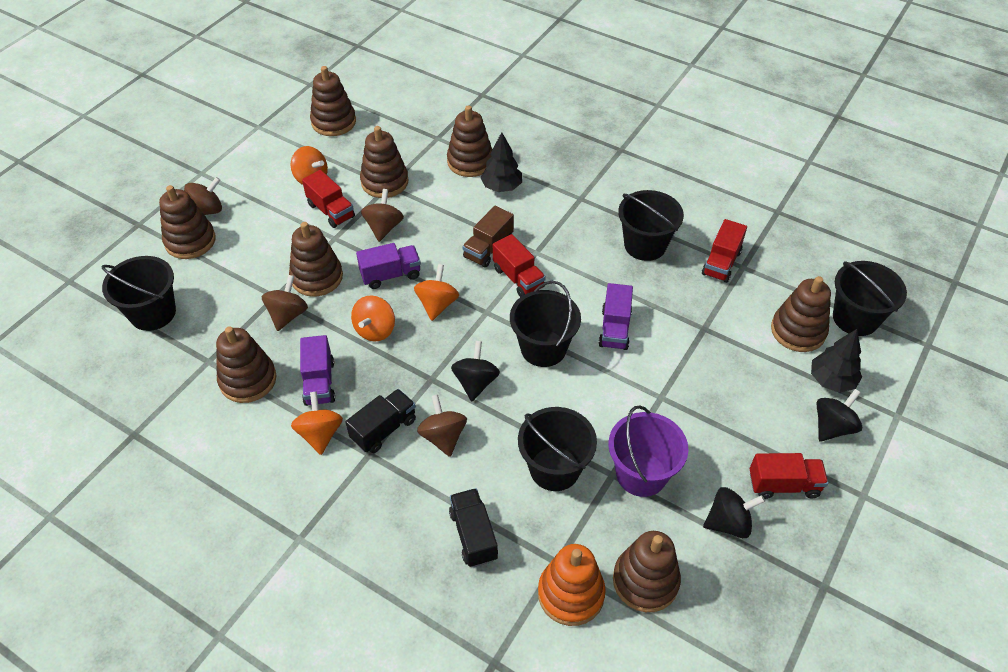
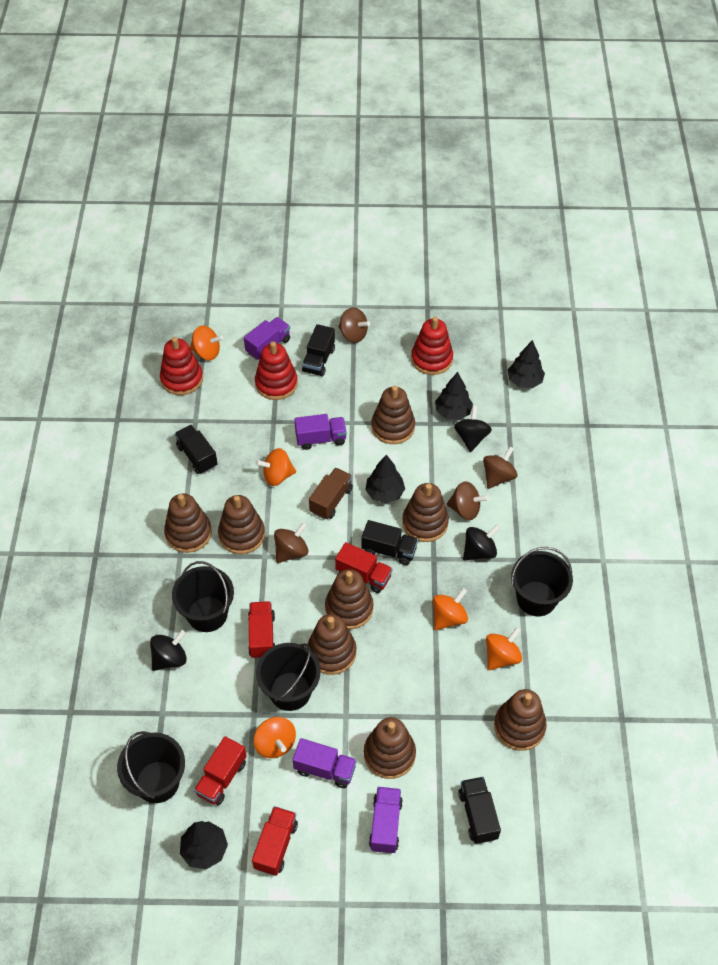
black bucket: [102,256,176,331] [510,281,581,367] [518,407,597,491] [618,190,684,261] [833,261,907,336] = 5 -> [117,731,185,803] [172,561,234,632] [256,643,321,711] [511,547,573,616] = 4
black tree: [481,132,522,192] [811,329,862,393] = 2 -> [180,821,228,869] [365,455,405,503] [435,372,473,420] [508,340,545,388] = 4
black truck: [346,389,416,453] [449,488,498,567] = 2 -> [175,425,218,474] [302,324,335,376] [362,520,418,565] [458,777,501,844] = 4
orange spinning top: [291,146,328,185] [291,391,343,455] [351,295,395,341] [414,264,459,321] = 4 -> [190,326,223,360] [254,717,296,758] [256,448,296,486] [433,588,468,630] [486,627,522,670] = 5
orange stacking toy: [538,544,606,626] = 1 -> none = 0
purple bucket: [608,405,688,497] = 1 -> none = 0
purple truck: [300,335,335,406] [356,243,421,289] [598,283,633,350] = 3 -> [244,317,290,360] [293,738,357,788] [294,414,347,450] [369,787,403,853] = 4
red stacking toy: none = 0 -> [160,337,203,395] [255,341,298,400] [411,317,453,375] = 3

